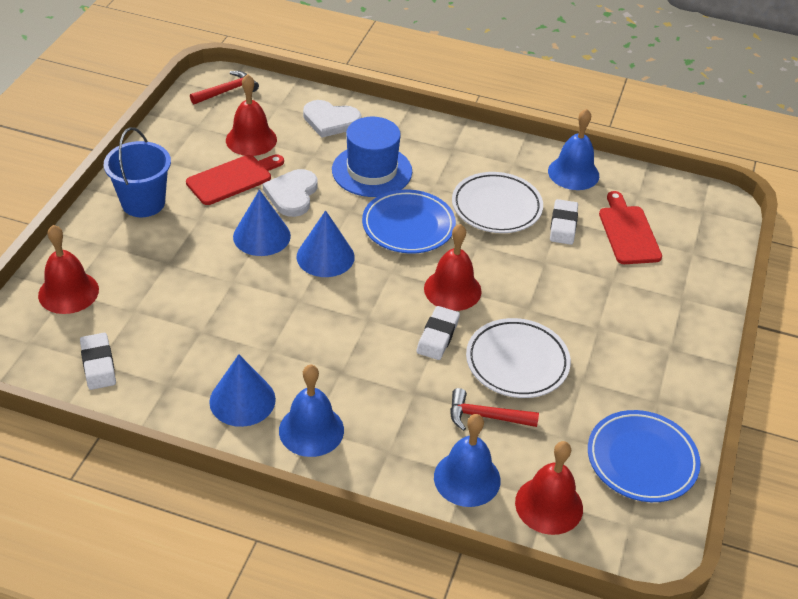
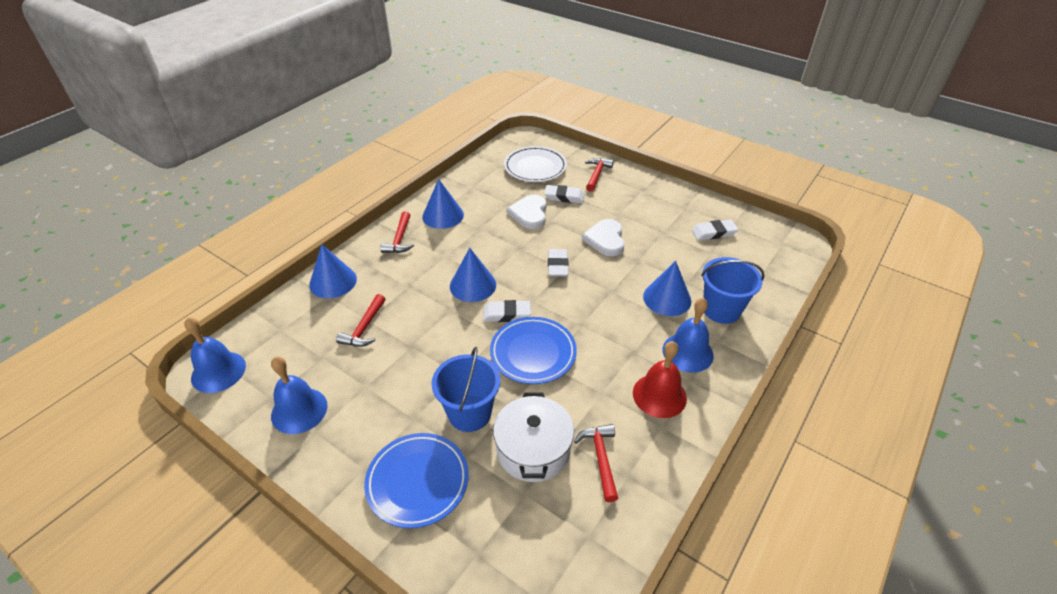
blue bucket: [104,127,171,217] = 1 -> [432,347,500,432] [701,257,765,324] = 2
blue cone: [209,354,276,427] [233,190,291,256] [296,210,355,277] = 3 -> [309,244,357,298] [422,179,464,229] [450,248,496,302] [643,261,691,316] = 4
blue hat: [332,117,412,197] = 1 -> none = 0
red bell: [38,225,99,314] [226,74,277,156] [424,224,482,311] [515,441,583,535] = 4 -> [633,341,687,418] = 1
red cutting board: [186,154,284,205] [599,191,662,264] = 2 -> none = 0
red hammer: [190,71,259,104] [450,388,539,431] = 2 -> [336,294,385,347] [380,212,414,253] [574,424,618,502] [585,158,614,192] = 4
white eraser: [80,333,116,390] [416,306,460,360] [550,199,578,245] = 3 -> [483,300,531,322] [544,185,584,203] [548,249,569,277] [692,220,738,240] = 4
white plate: [452,172,543,233] [466,318,571,398] = 2 -> [504,146,567,182] = 1
white pot: none = 0 -> [493,392,574,482] = 1

